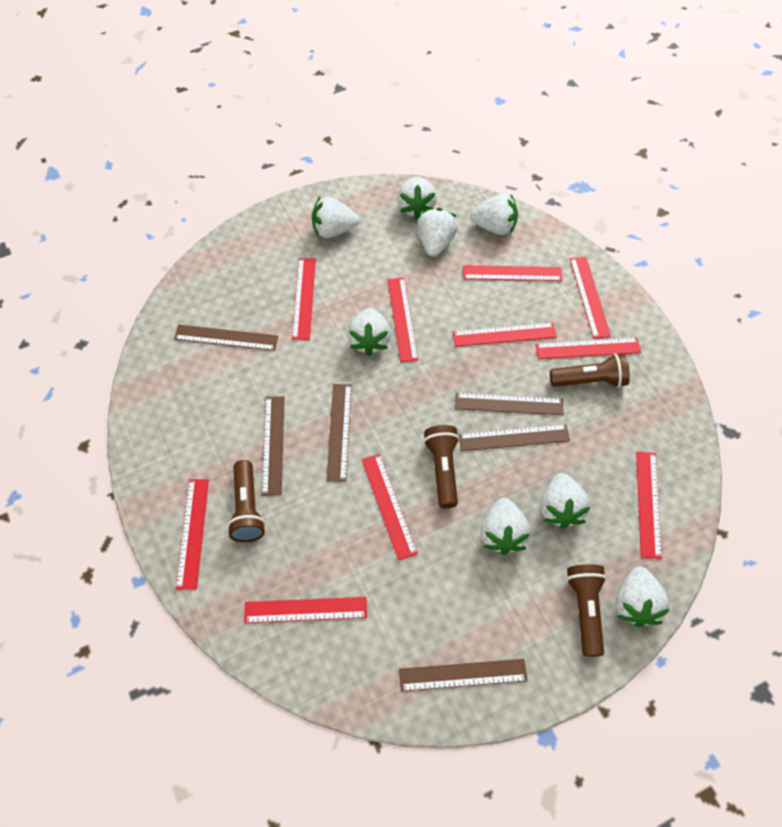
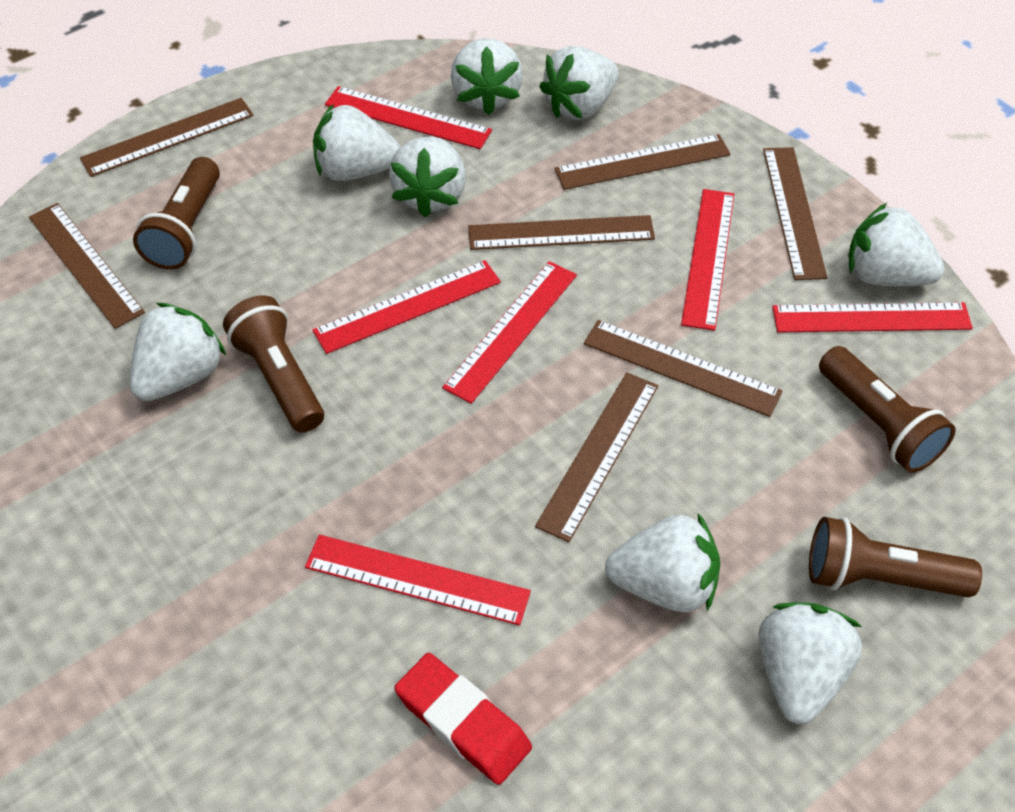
brown ruler: [174,325,278,351] [262,396,285,496] [327,384,352,482] [399,659,528,692] [455,393,564,415] [459,424,570,451] = 6 -> [29,203,145,329] [80,98,254,177] [468,215,655,250] [535,372,658,542] [555,134,731,190] [584,320,783,417] [763,147,827,280] = 7
red eraser: none = 0 -> [394,653,532,785] = 1
red ruler: [176,479,209,590] [244,597,367,623] [292,258,316,340] [362,454,418,560] [388,278,418,362] [453,322,557,347] [463,265,562,281] [536,337,641,359] [570,257,611,339] [636,451,662,559] = 10 -> [305,535,531,625] [313,260,501,354] [325,86,492,149] [442,261,577,404] [681,189,734,331] [772,302,973,332] = 6

